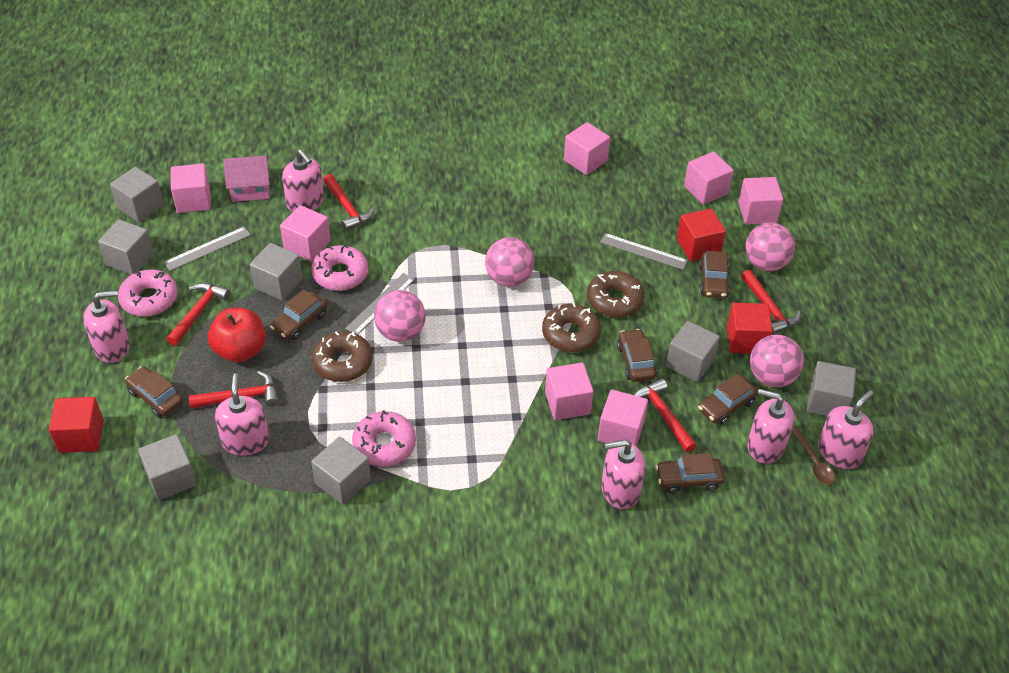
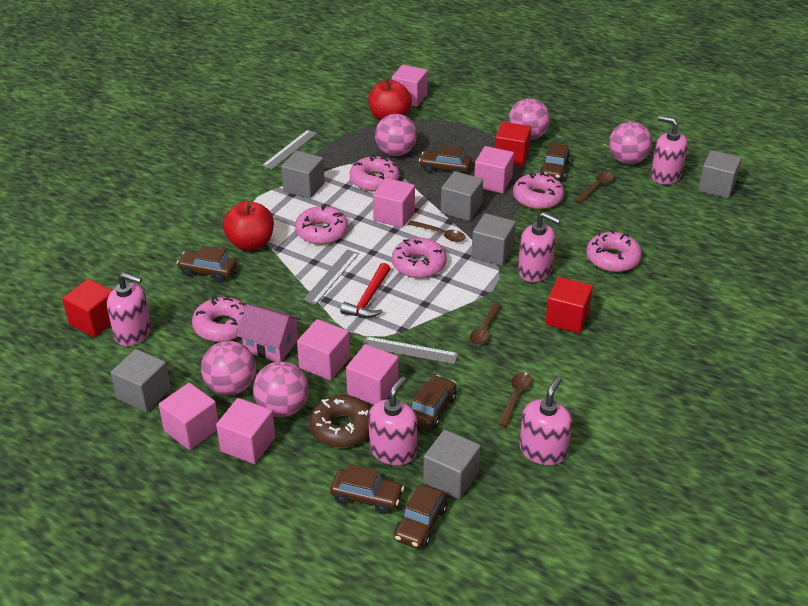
brown donut: [312,331,373,382] [542,303,601,352] [587,271,644,317] = 3 -> [309,395,370,448] = 1
brown spoon: [792,426,835,485] = 1 -> [408,220,466,242] [470,302,501,345] [498,372,532,427] [575,172,614,203] = 4
grey cube: [98,219,154,275] [110,167,164,222] [138,434,197,500] [250,243,302,301] [311,437,371,505] [666,321,720,382] [807,361,856,416] = 7 -> [111,349,171,412] [281,151,325,199] [423,430,481,499] [441,171,483,221] [471,213,516,266] [698,150,741,198] = 6
pink ball: [374,290,426,342] [485,237,535,287] [745,222,795,271] [750,335,804,387] = 4 -> [201,341,256,395] [253,361,309,417] [375,114,417,156] [509,98,550,140] [609,121,652,164] = 5
pink donut: [118,269,178,317] [311,244,368,291] [352,410,416,467] = 3 -> [192,296,246,342] [295,205,348,245] [350,155,400,192] [392,238,447,278] [513,172,564,209] [586,231,642,272] = 6
pink soap dispenser: [83,290,130,363] [215,373,270,456] [282,149,324,212] [601,439,645,509] [747,389,794,464] [818,390,874,469] = 6 -> [107,273,151,346] [369,376,417,465] [518,212,560,282] [519,376,572,465] [651,116,688,185] = 5
red apple: [208,308,266,363] = 1 -> [223,201,274,251] [368,79,412,121] = 2
red hammer: [166,283,231,346] [189,371,279,409] [323,174,375,231] [634,378,697,453] [741,270,801,335] = 5 -> [340,263,391,318] = 1

